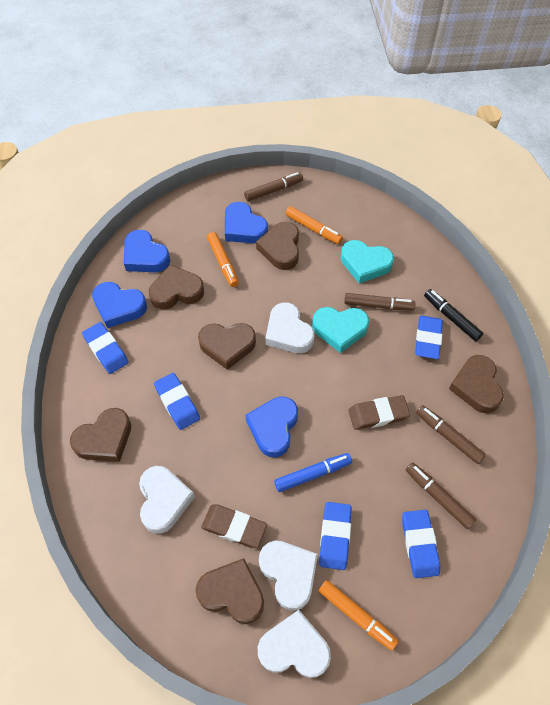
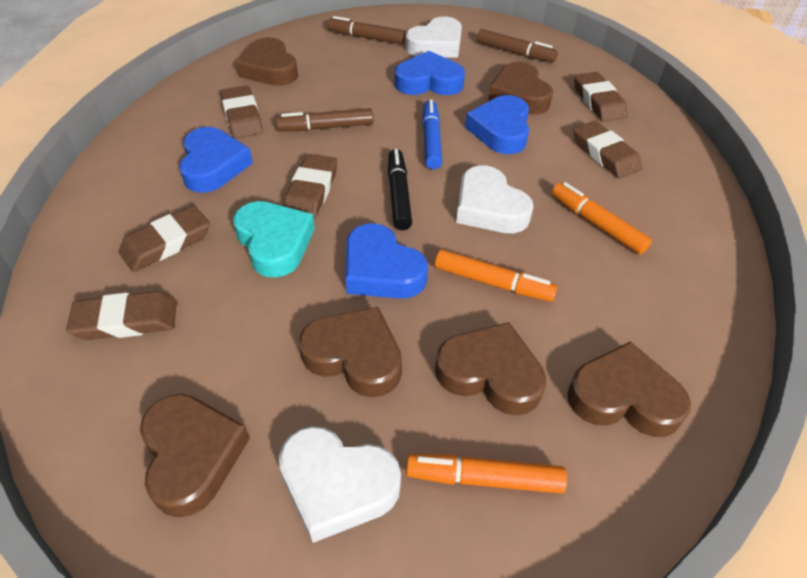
blue eraser: [82,322,129,374] [154,373,200,430] [319,502,352,570] [402,510,440,578] [415,315,443,359] = 5 -> none = 0
brown eraser: [201,505,267,548] [348,395,410,430] = 2 -> [66,291,177,340] [119,206,210,272] [221,85,263,138] [284,154,337,219] [573,121,642,178] [574,72,627,122] = 6
brown marker: [244,172,303,201] [344,293,415,310] [406,462,476,529] [416,405,486,464] = 4 -> [276,108,373,131] [327,16,406,44] [477,29,558,62] = 3
turquoise heart: [312,307,369,353] [341,240,394,284] = 2 -> [233,201,315,277] = 1
white heart: [139,466,195,534] [258,610,331,678] [259,541,318,611] [265,303,315,353] = 4 -> [279,426,401,543] [405,17,462,58] [456,165,533,233] = 3

